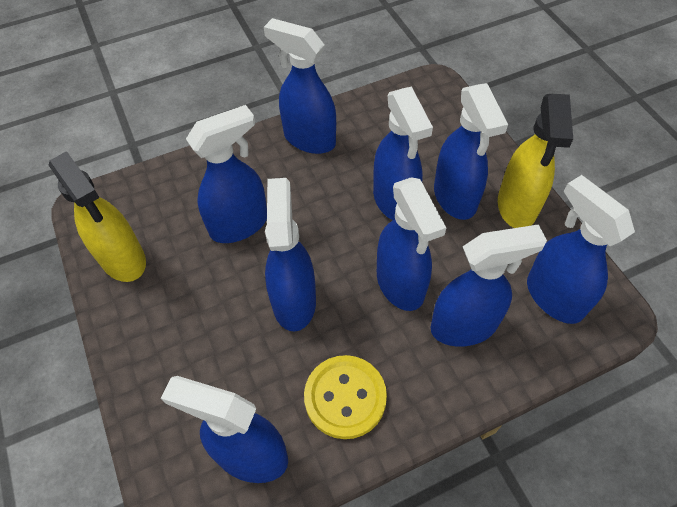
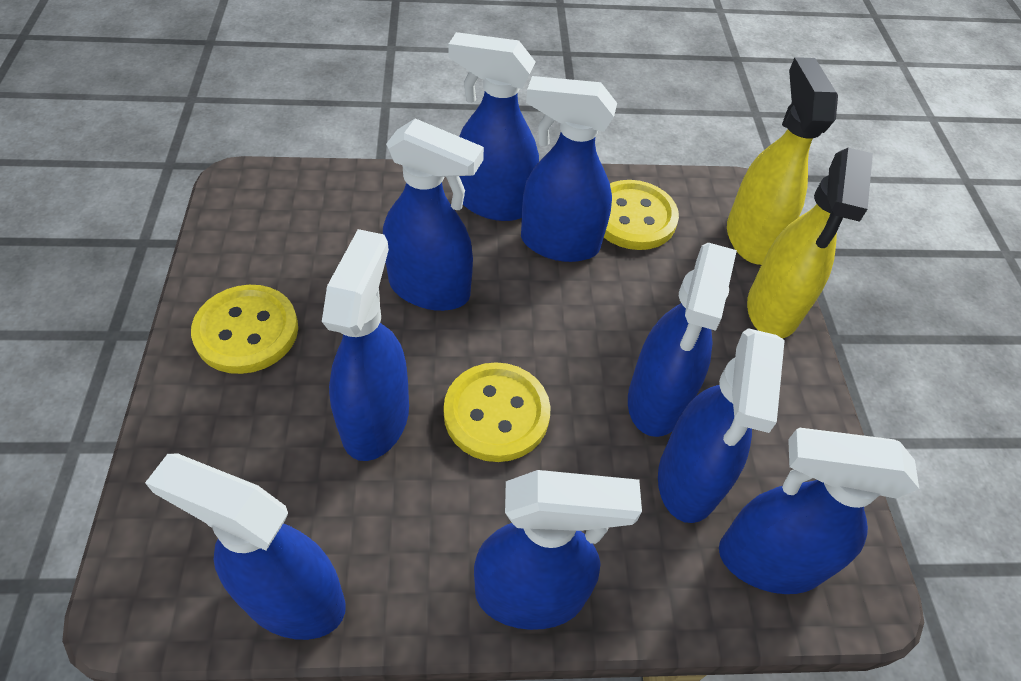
yellow button: [304,355,387,439] = 1 -> [191,285,298,374] [443,362,551,462] [604,180,679,250] = 3

